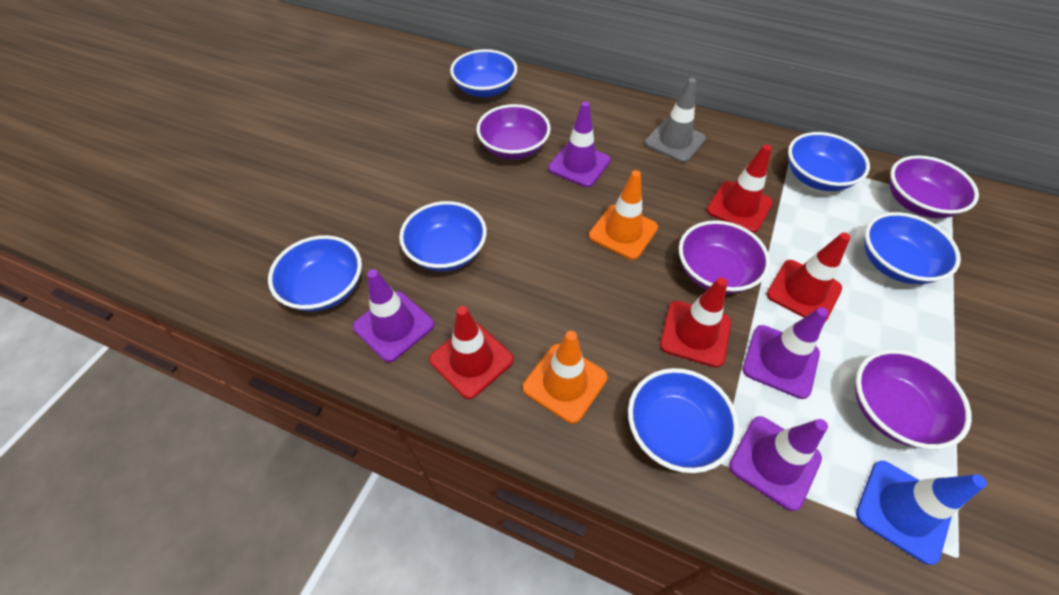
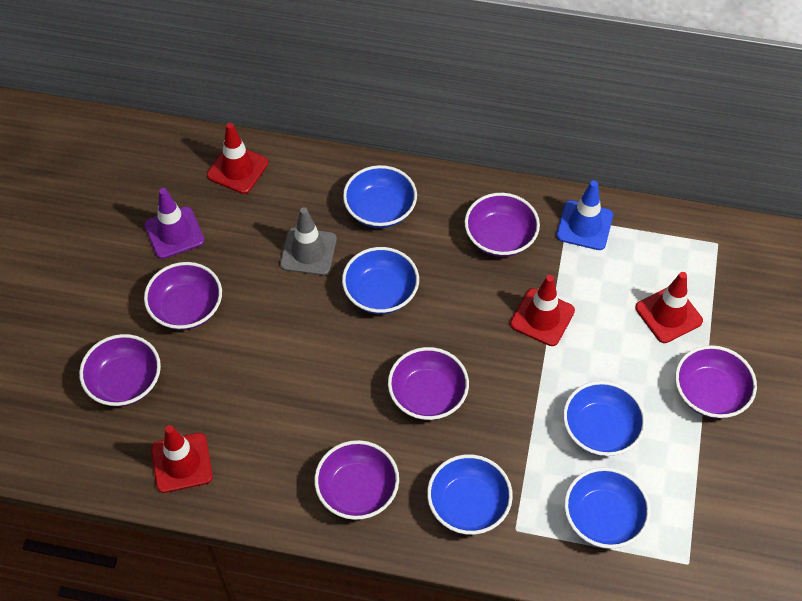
blue bowl: [268,235,362,312] [399,201,487,271] [450,49,517,97] [628,368,739,473] [788,132,870,191] [864,212,961,284] = 6 -> [342,247,419,314] [343,165,417,228] [427,454,513,535] [563,381,646,456] [564,467,651,549] = 5
orange traffic cone: [523,331,608,424] [589,170,658,260] = 2 -> none = 0
purple bowl: [476,104,551,160] [679,220,770,294] [855,349,972,449] [889,155,979,219] = 4 -> [79,334,161,407] [144,262,222,330] [314,440,399,520] [388,347,469,420] [464,193,540,257] [675,345,757,418] = 6
purple traffic cone: [353,269,434,362] [548,101,611,187] [729,416,828,511] [743,307,828,399] = 4 -> [144,188,205,259] = 1

